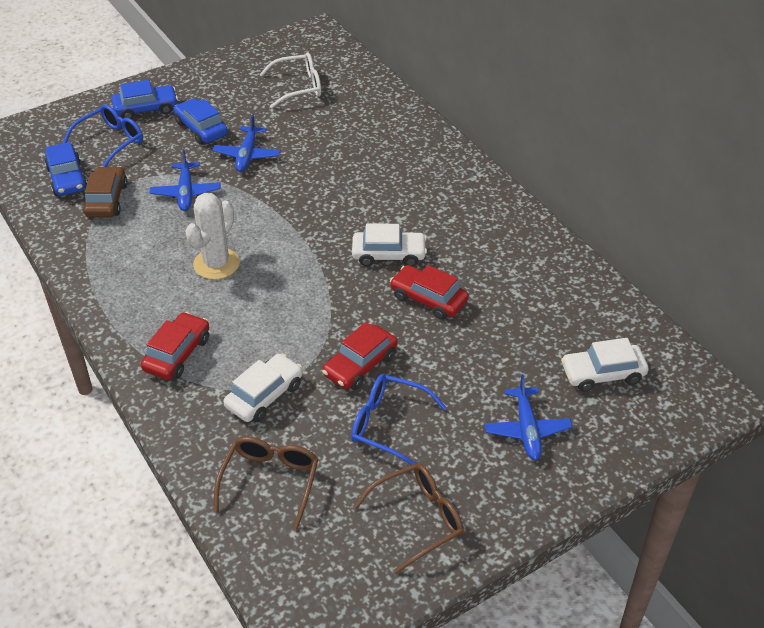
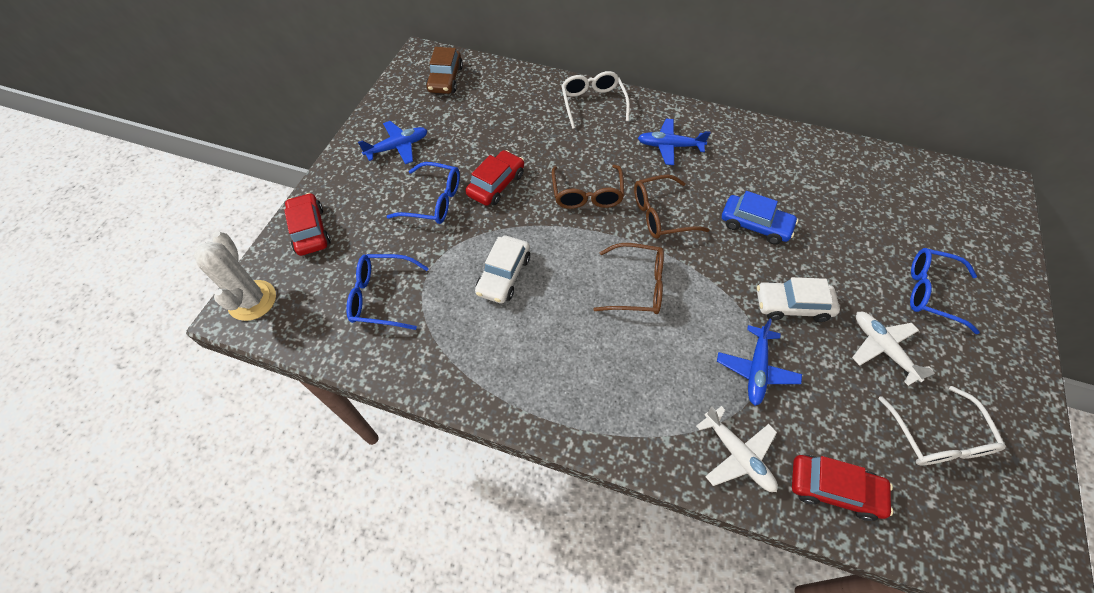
blue car: [45,142,87,196] [111,80,178,119] [173,98,228,145] = 3 -> [722,191,798,245] = 1
blue glasses: [63,104,143,167] [351,374,447,465] = 2 -> [346,254,429,330] [387,162,460,224] [910,248,980,334] = 3
brown glasses: [214,437,319,530] [353,463,464,574] = 2 -> [552,165,624,209] [593,243,664,314] [634,175,709,239] = 3
white car: [223,354,303,422] [352,224,427,266] [561,338,649,392] = 3 -> [475,236,530,303] [757,277,840,322] = 2
white glasses: [259,52,321,108] = 1 -> [561,71,630,129] [878,386,1006,465] = 2
white plane: none = 0 -> [696,406,778,492] [852,312,935,386] = 2

